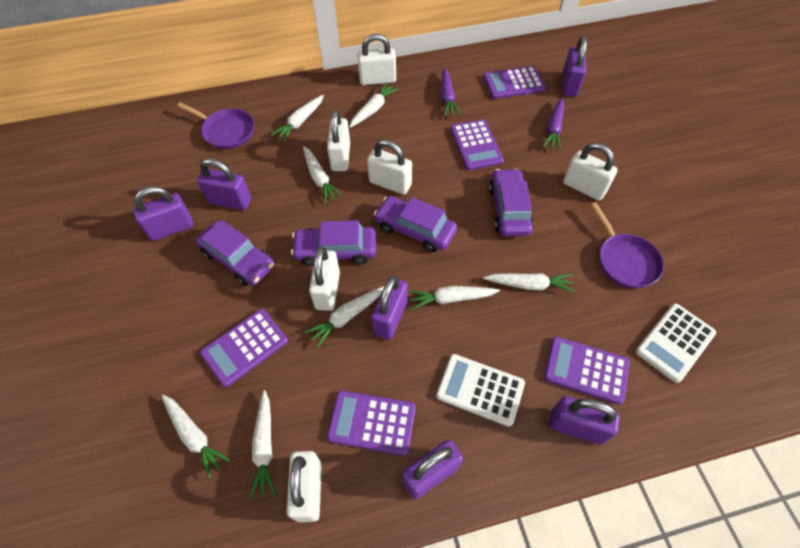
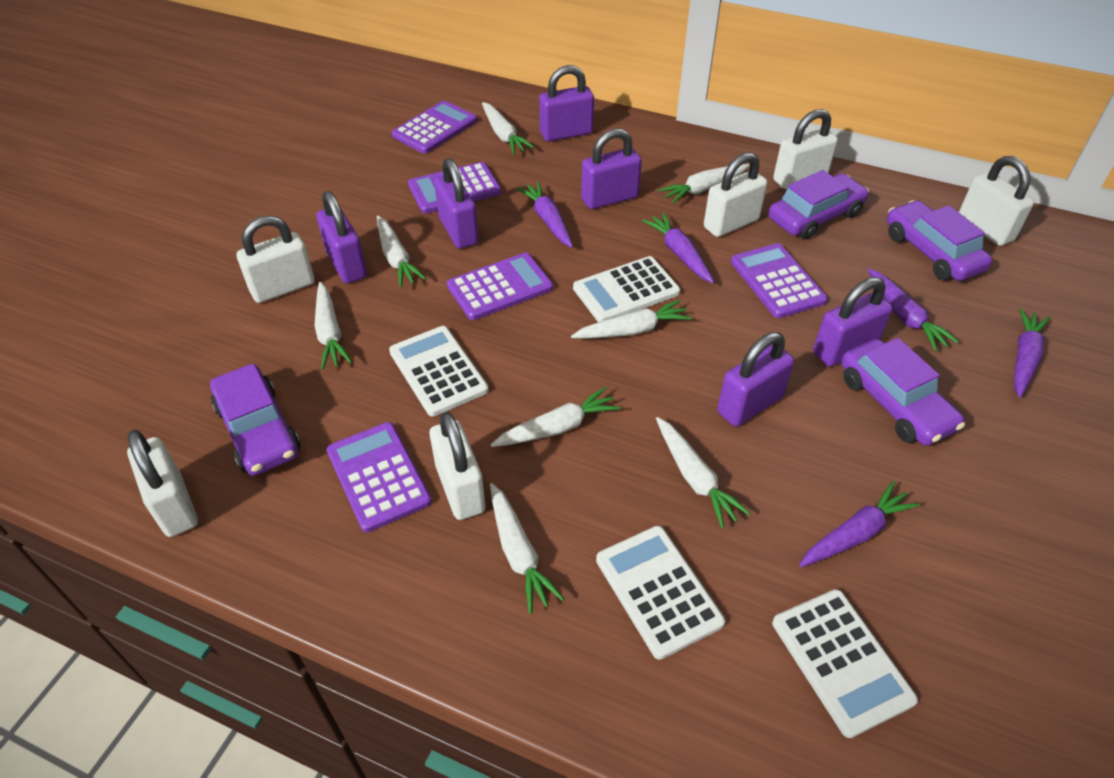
purple carrot: [440,67,461,116] [543,97,564,150] = 2 -> [516,181,573,248] [642,212,714,283] [799,481,920,567] [868,269,959,351] [1014,308,1050,398] = 5
purple pan: [177,102,254,149] [590,202,664,288] = 2 -> none = 0
white calculator: [436,354,525,427] [636,303,716,383] = 2 -> [389,326,489,417] [573,256,680,322] [596,526,725,660] [772,589,918,738] = 4

